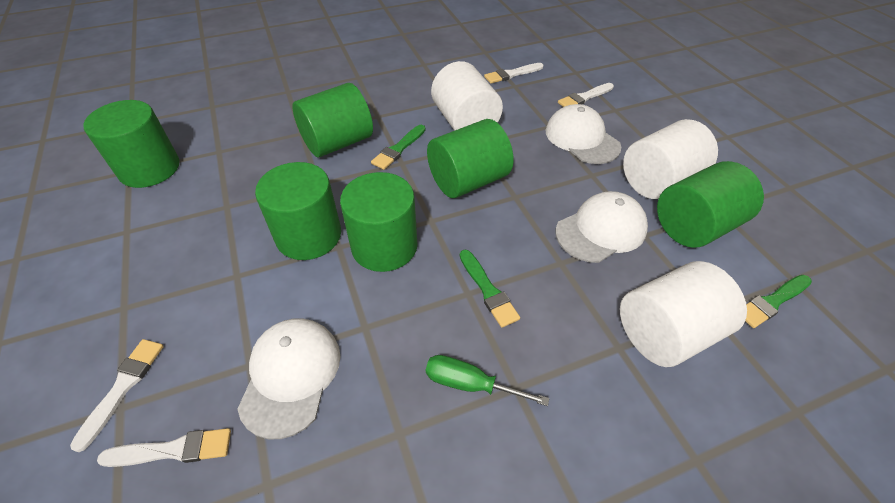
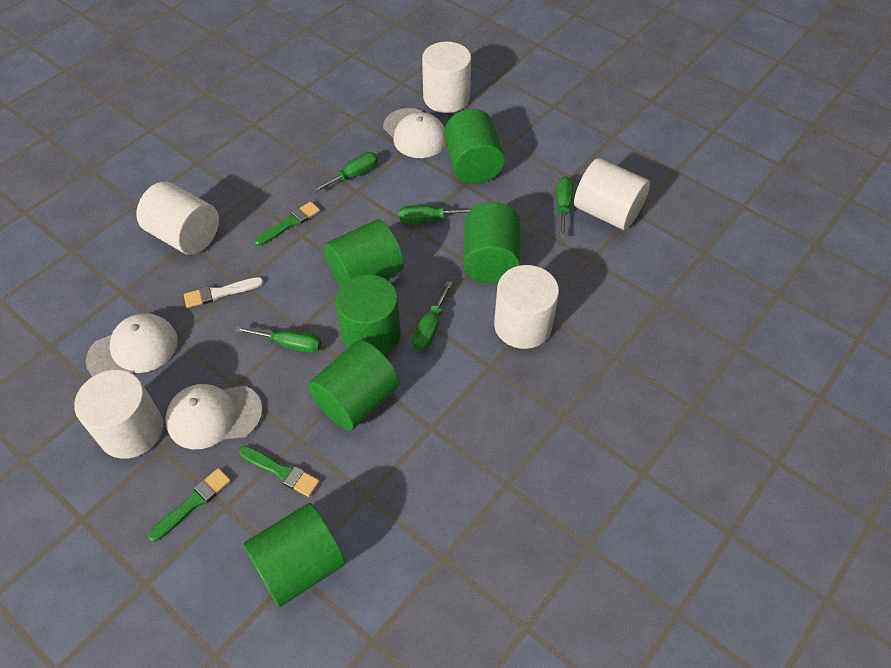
green screwdriver: [426,355,549,406] = 1 -> [235,326,322,353] [312,152,378,193] [399,205,472,224] [412,281,453,350] [556,176,573,238] = 5
white brush: [70,339,164,452] [97,428,231,467] [484,63,543,83] [558,83,614,107] = 4 -> [184,277,264,308] = 1
white cylinder: [431,61,503,131] [620,261,747,367] [623,119,718,199] = 3 -> [74,370,163,459] [136,182,219,255] [422,42,471,113] [494,265,559,349] [574,158,650,230] = 5

